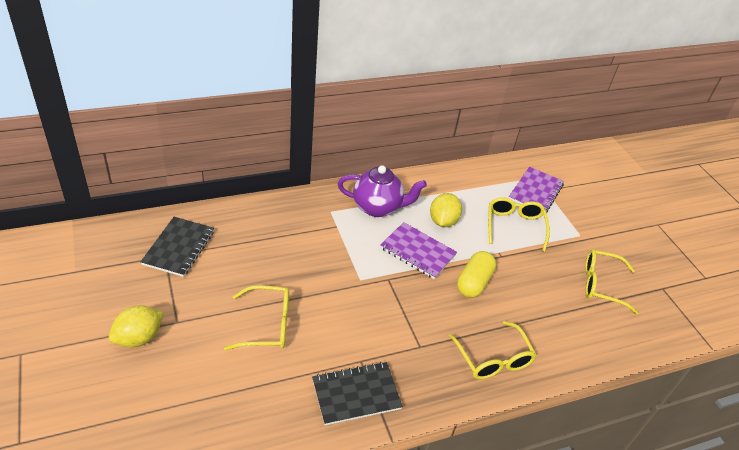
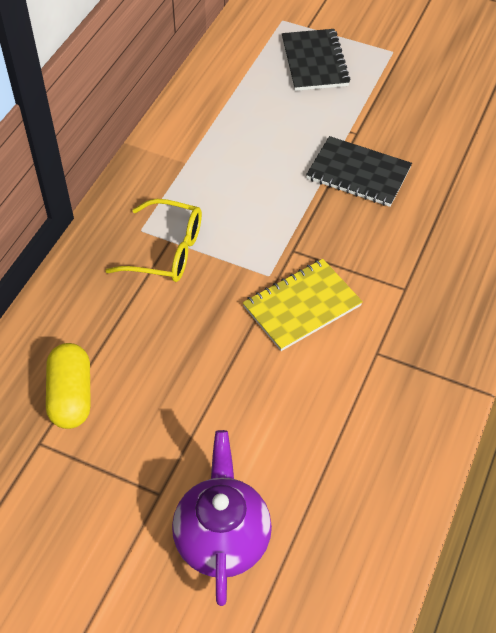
purple notebook: [380,222,457,279] [509,167,564,215] = 2 -> none = 0
yellow glasses: [224,285,289,350] [449,321,537,379] [488,197,550,252] [585,249,639,315] = 4 -> [105,199,202,282] = 1
yellow lemon: [109,305,164,347] [430,193,462,227] = 2 -> none = 0
yellow notebook: none = 0 -> [243,259,363,351] = 1

